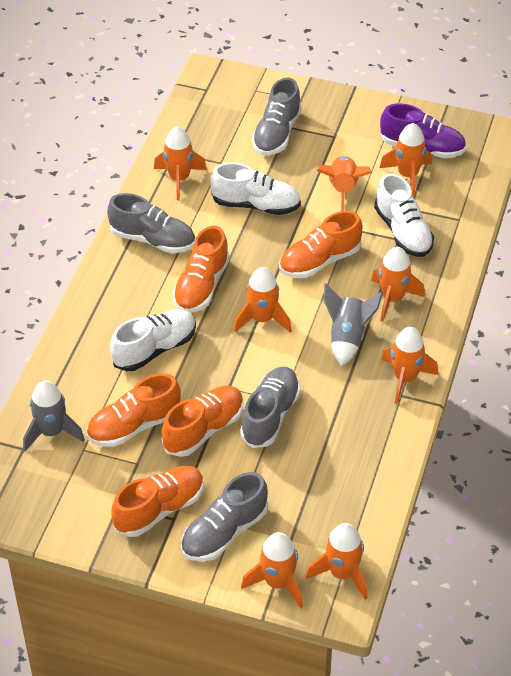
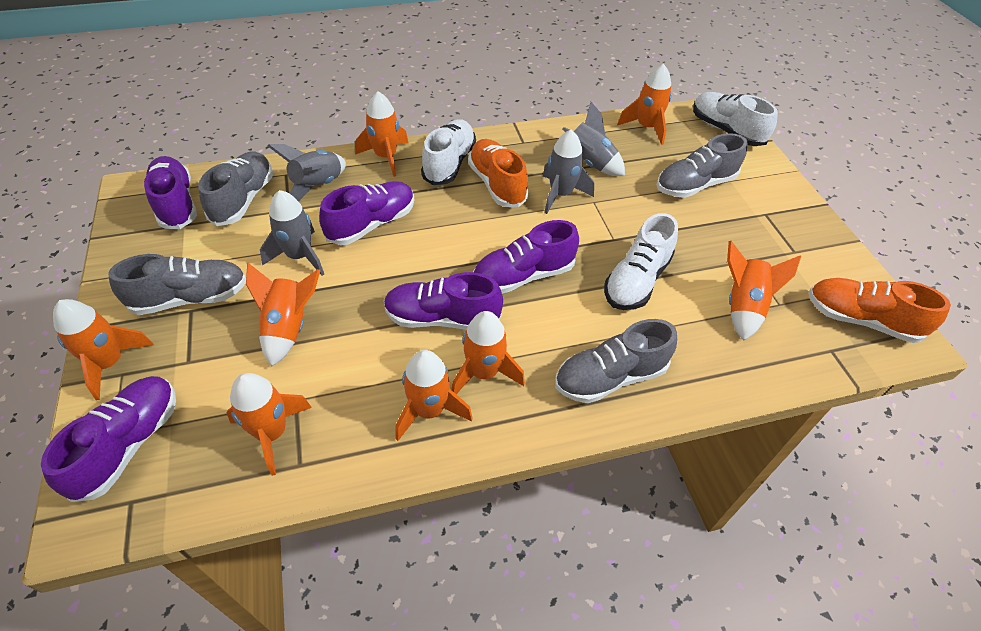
grey rocket: [23,380,85,451] [324,283,383,366] = 2 -> [260,190,324,276] [268,144,346,201] [543,130,594,214] [562,102,625,176] = 4
orange shoe: [87,373,181,447] [111,466,204,537] [161,386,244,457] [173,226,230,313] [279,211,362,278] = 5 -> [468,139,529,208] [808,278,951,343] = 2
purple shoe: [380,103,466,158] = 1 -> [41,376,176,502] [144,156,197,229] [319,181,414,245] [384,272,503,330] [473,220,579,294] = 5

